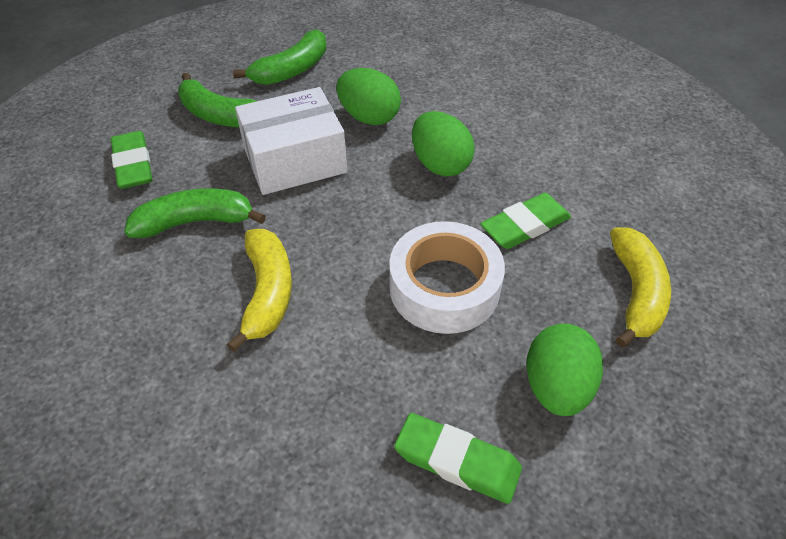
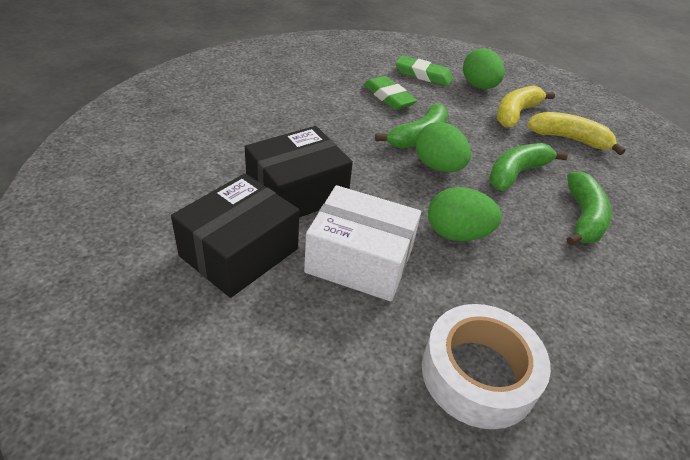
black box: none = 0 -> [171,173,299,298] [245,126,353,218] = 2
green eraser: [111,131,153,189] [394,413,522,504] [480,193,571,249] = 3 -> [364,76,417,110] [395,55,453,86] = 2

